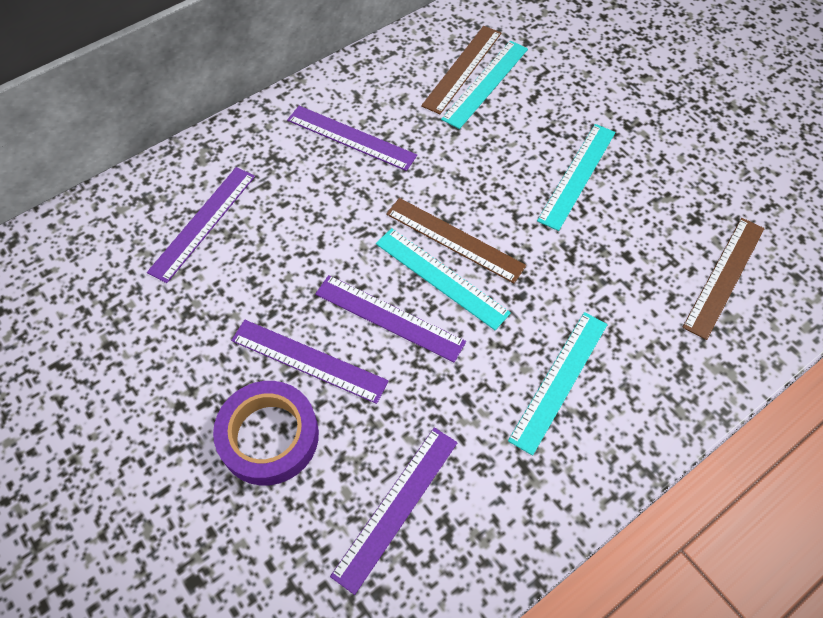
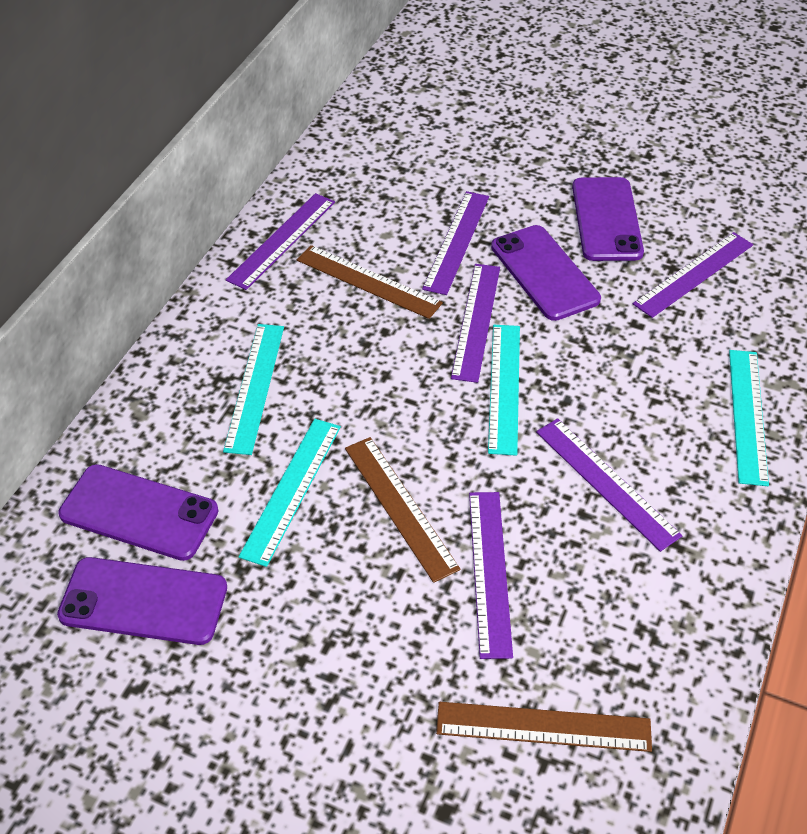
purple phone: none = 0 -> [57,557,227,645] [58,464,218,561] [491,225,601,321] [572,177,644,261] = 4
purple ruler: [147,167,255,283] [231,320,388,404] [287,106,417,171] [315,275,466,362] [330,428,458,595] = 5 -> [226,193,335,290] [422,191,489,295] [451,264,500,383] [469,492,513,659] [536,418,682,552] [633,232,753,318] = 6
purple tape: [213,381,319,486] = 1 -> none = 0

